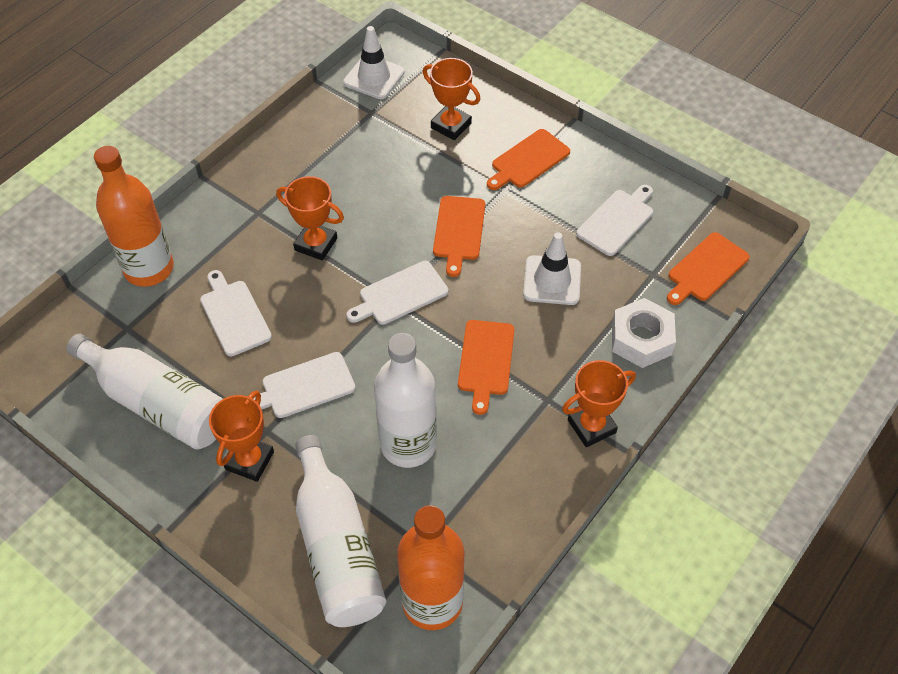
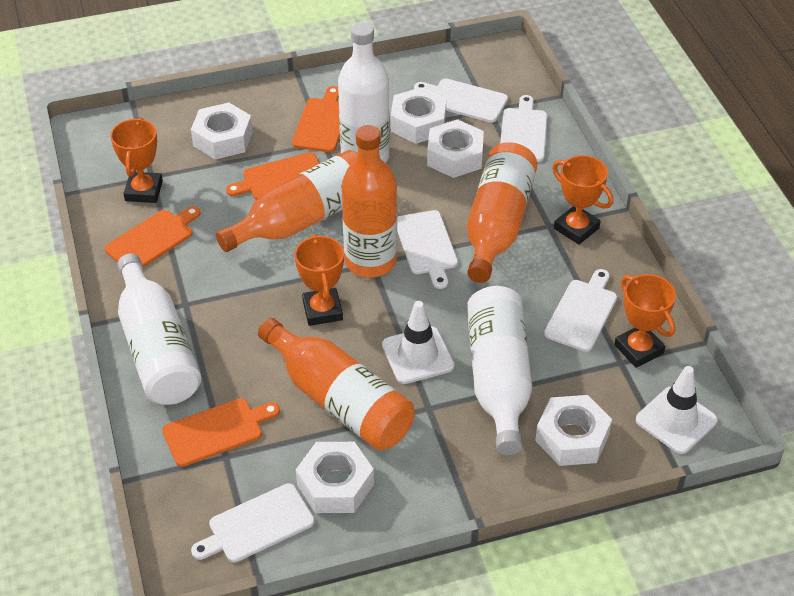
orange bottle: [94,146,174,287] [397,505,464,630] = 2 -> [216,150,358,252] [258,318,414,450] [342,125,397,278] [467,142,537,283] = 4
white cutting board: [200,270,272,356] [253,352,356,418] [346,261,448,325] [576,185,653,256] = 4 -> [191,483,315,562] [397,210,458,289] [414,78,508,123] [500,95,547,162] [544,269,617,352] = 5
white nut: [612,298,676,368] = 1 -> [191,103,253,159] [296,442,374,513] [391,87,446,144] [427,119,484,178] [535,395,612,466] = 5

